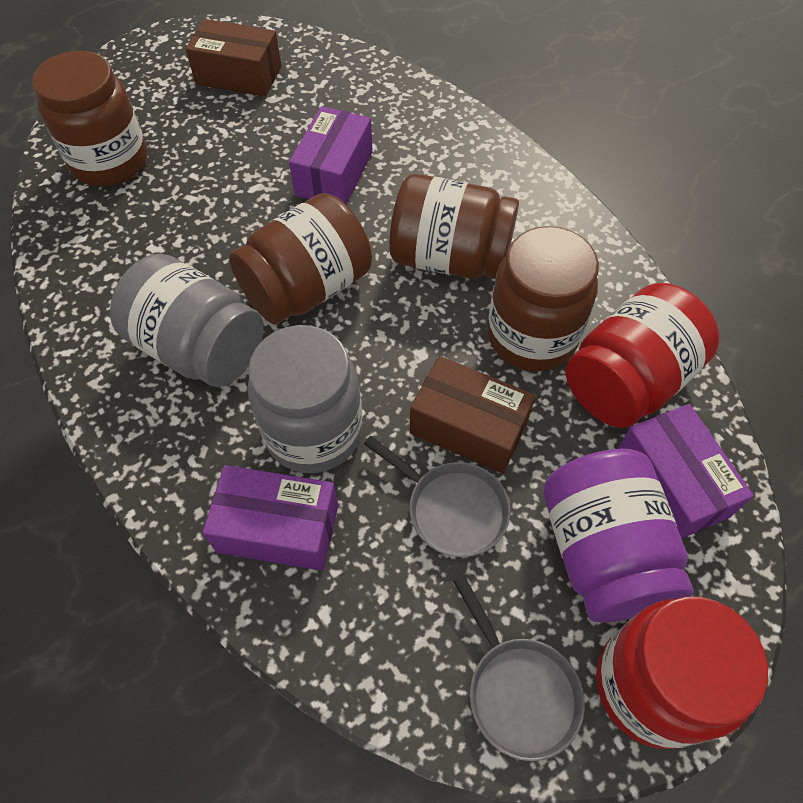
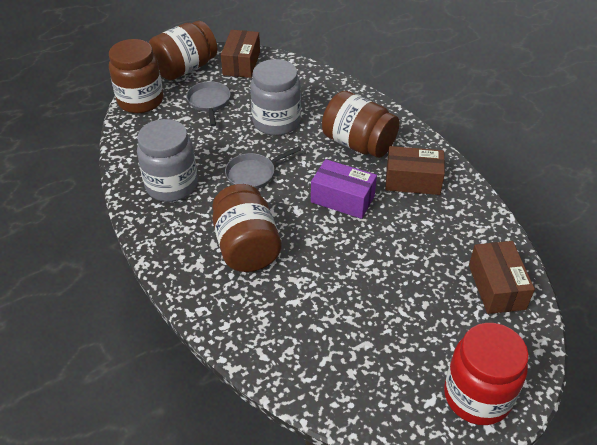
brown box: [186,19,281,97] [410,356,536,474] = 2 -> [221,30,260,78] [385,146,445,195] [469,241,535,314] = 3
purple box: [203,465,338,571] [289,106,373,204] [618,404,754,539] = 3 -> [311,159,377,219] = 1
purple jar: [543,449,693,623] = 1 -> none = 0
red jar: [566,283,720,428] [596,597,768,749] = 2 -> [444,323,529,425] = 1

